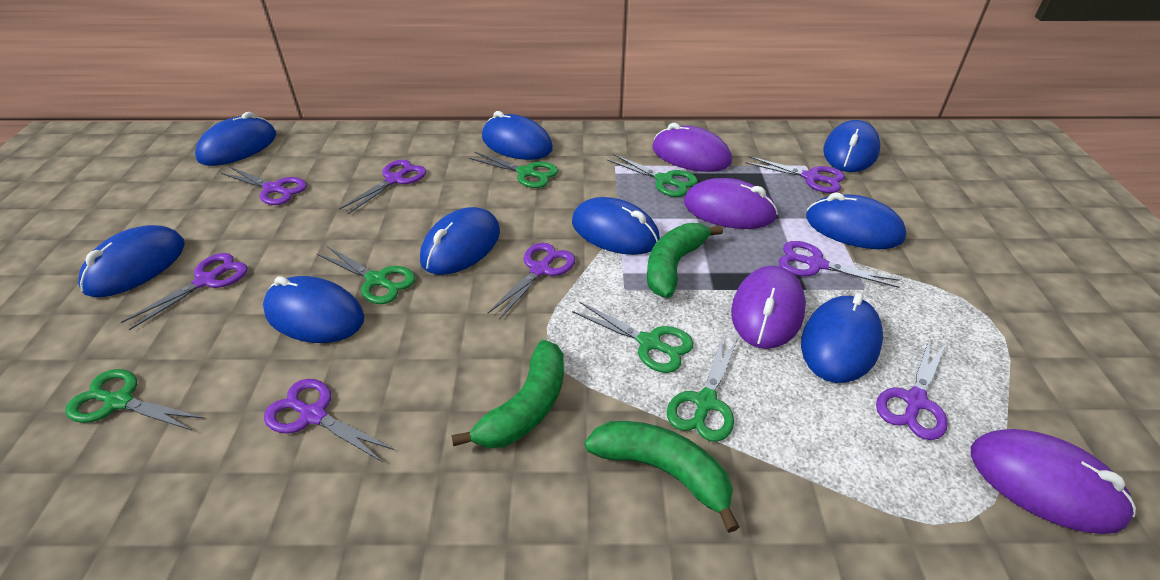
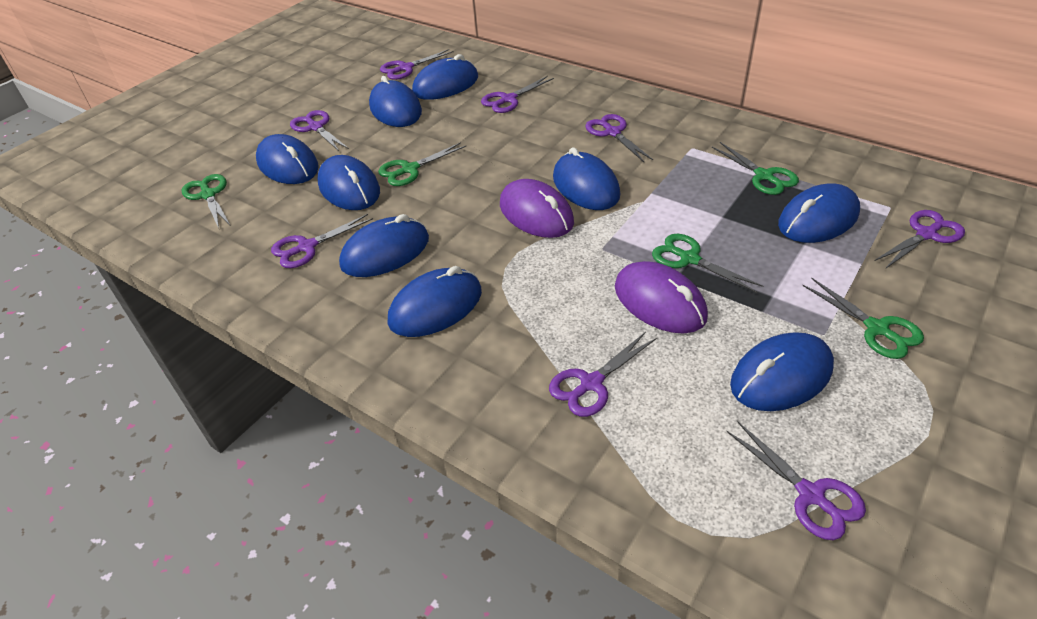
green banana: [451,340,564,448] [585,421,739,533] [647,223,723,298] = 3 -> none = 0
green scissors: [65,369,204,430] [317,246,415,304] [469,152,558,188] [572,302,694,373] [607,154,698,197] [667,335,738,442] = 6 -> [182,174,230,228] [378,142,466,186] [652,234,763,293] [712,142,799,195] [802,278,924,359] = 5
purple mouse: [652,123,732,172] [684,178,778,229] [731,266,806,349] [971,429,1136,534] = 4 -> [500,179,574,238] [615,261,708,334] = 2

